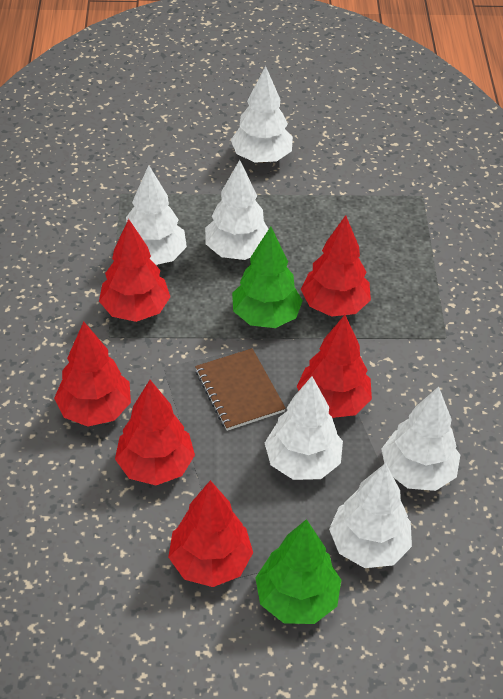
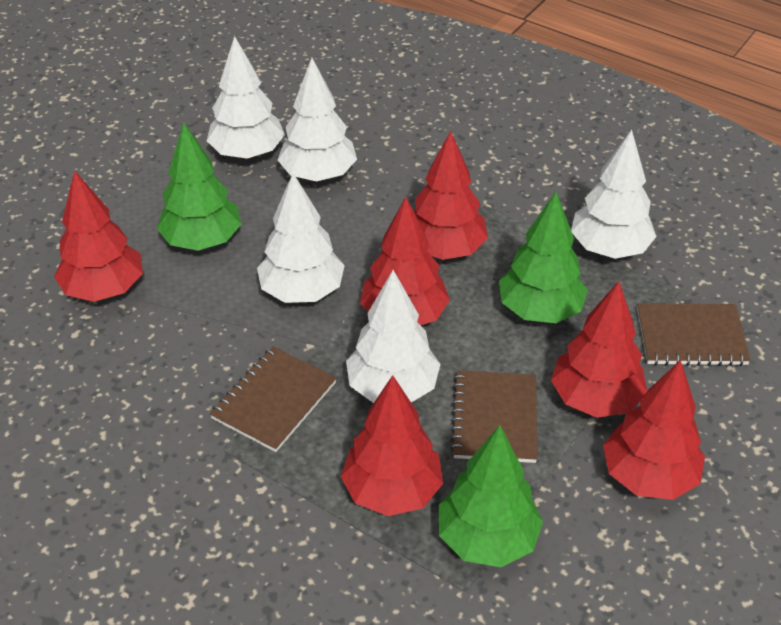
brown notebook: [195,348,286,431] = 1 -> [210,346,337,452] [450,371,538,463] [637,303,751,366] = 3
green tree: [232,226,303,328] [255,519,341,624] = 2 -> [157,122,241,251] [439,425,543,567] [499,192,588,323] = 3
white tree: [126,165,187,265] [205,160,269,260] [231,66,293,163] [265,376,343,480] [329,463,412,568] [381,386,460,491] = 6 -> [207,36,285,160] [257,173,345,303] [278,58,357,182] [346,270,440,403] [571,130,657,259] = 5

